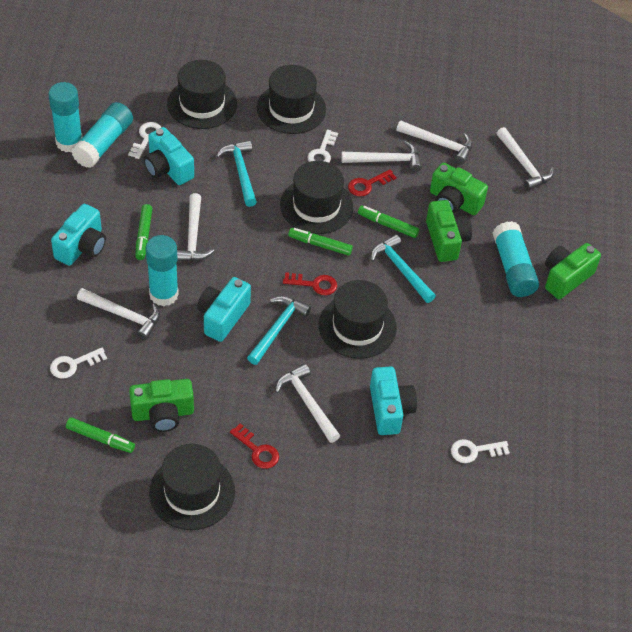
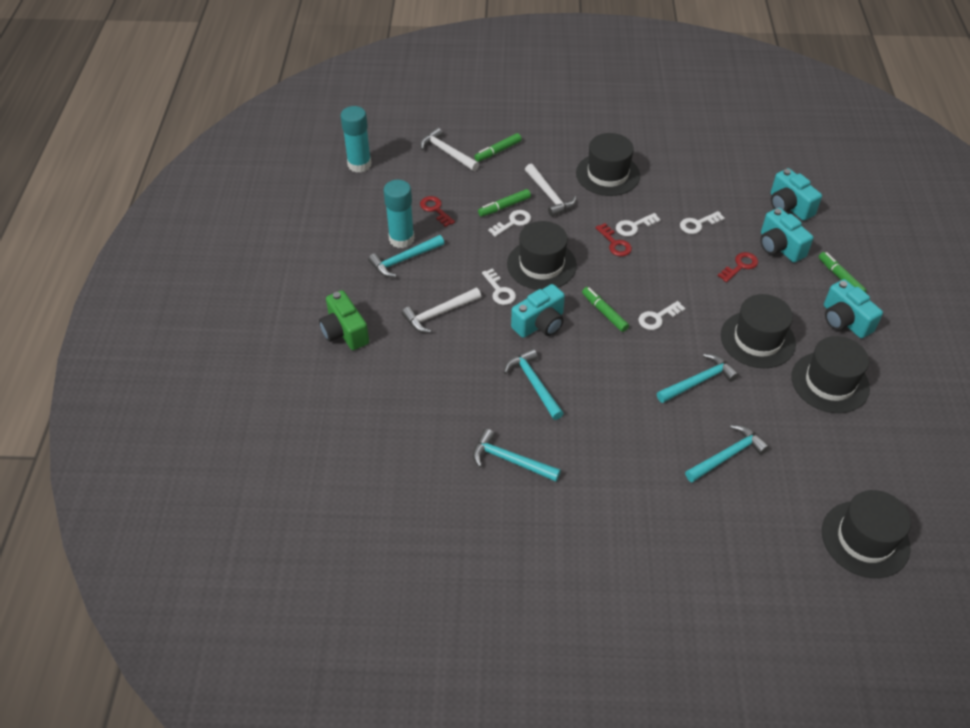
green camera: [129,379,194,432] [426,200,472,262] [430,162,488,215] [545,243,601,299] = 4 -> [319,290,369,350] = 1
turquoise glue stick: [49,82,83,152] [71,102,133,168] [146,235,179,306] [493,221,539,297] = 4 -> [340,106,371,173] [384,180,414,248] = 2
turquoise hammer: [216,140,257,207] [247,296,311,365] [371,235,436,303] = 3 -> [368,235,444,277] [473,429,561,482] [504,348,564,420] [657,354,739,403] [685,425,769,483] = 5
white hammer: [77,288,160,340] [177,193,215,261] [275,364,340,443] [341,141,422,172] [396,121,473,164] [497,127,554,190] = 6 -> [402,288,481,333] [420,127,479,171] [525,164,576,217] = 3
white key: [50,347,107,379] [128,122,161,159] [307,130,338,163] [451,439,510,463] = 4 -> [482,268,516,305] [488,210,531,237] [616,213,661,236] [639,301,685,330] [680,211,725,234] = 5

